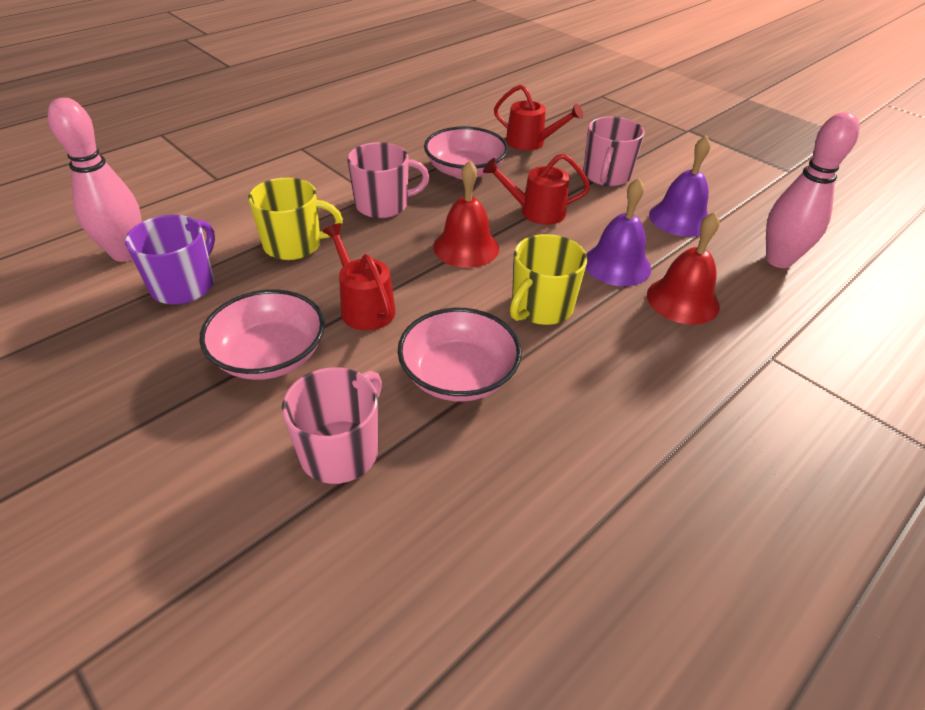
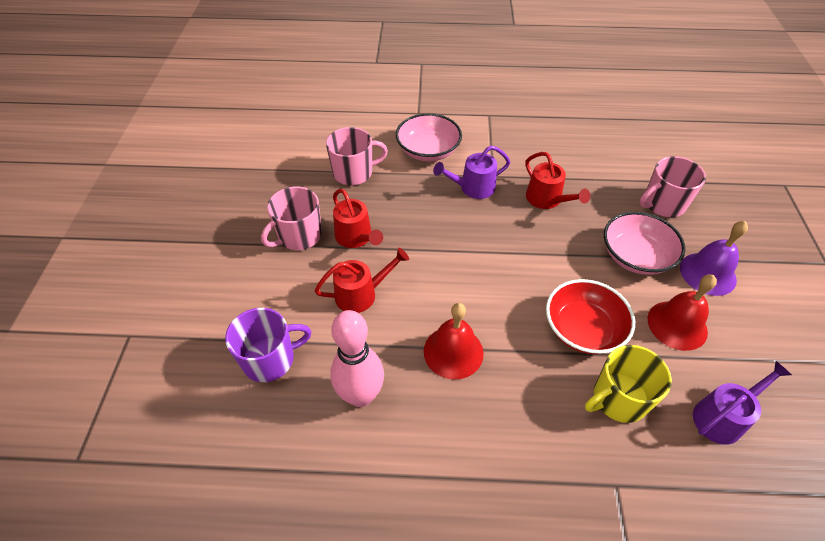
pink bowl: [199,289,325,380] [398,308,522,402] [424,126,508,179] = 3 -> [396,113,462,161] [604,212,685,275] = 2
pink bowling pin: [48,98,141,262] [766,112,860,268] = 2 -> [331,310,384,407] = 1
purple bell: [586,178,651,286] [649,135,711,237] = 2 -> [680,221,748,296] = 1
purple watering can: none = 0 -> [433,146,510,199] [693,361,792,445] = 2
red bowl: none = 0 -> [546,279,635,354] = 1
yellow mug: [248,177,343,260] [510,234,587,325] = 2 -> [585,345,672,423] = 1

